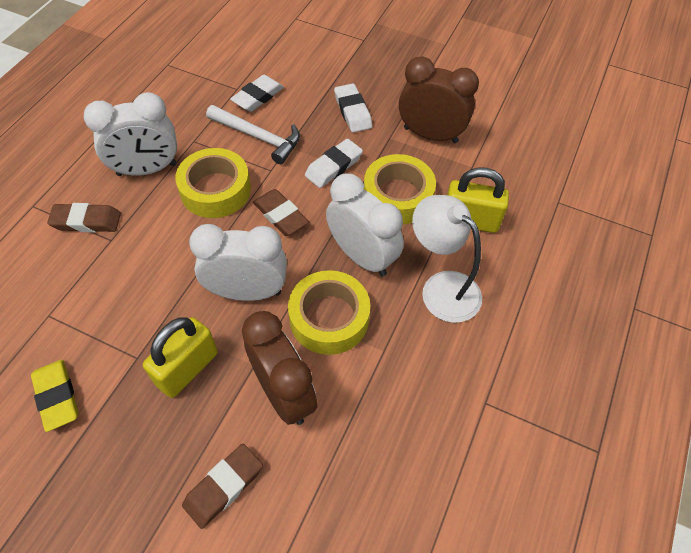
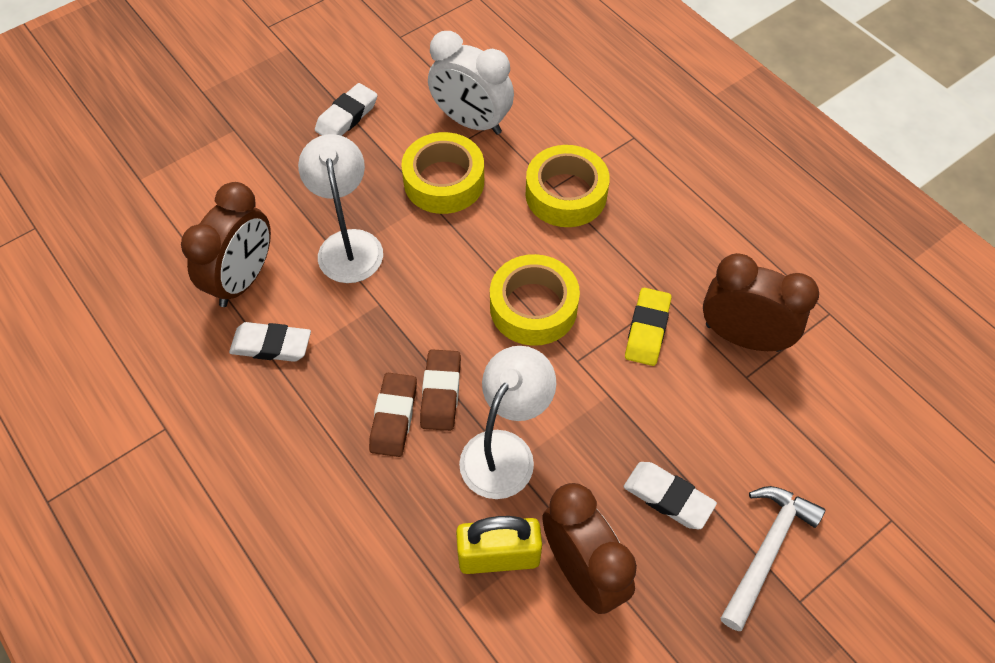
brown clock: [242,311,317,425] [399,56,479,143] = 2 -> [181,182,271,307] [542,483,637,614] [703,253,819,352] = 3
brown eraser: [47,203,121,233] [182,444,263,529] [253,189,309,236] = 3 -> [369,373,417,457] [420,349,461,431] = 2
white clock: [83,92,177,176] [189,224,287,301] [326,174,404,277] = 3 -> [428,31,514,135] = 1
white lamp: [412,195,482,323] = 1 -> [298,134,383,283] [459,346,556,499] = 2
yellow padlock: [143,317,218,398] [447,167,509,233] = 2 -> [456,516,542,574] = 1

